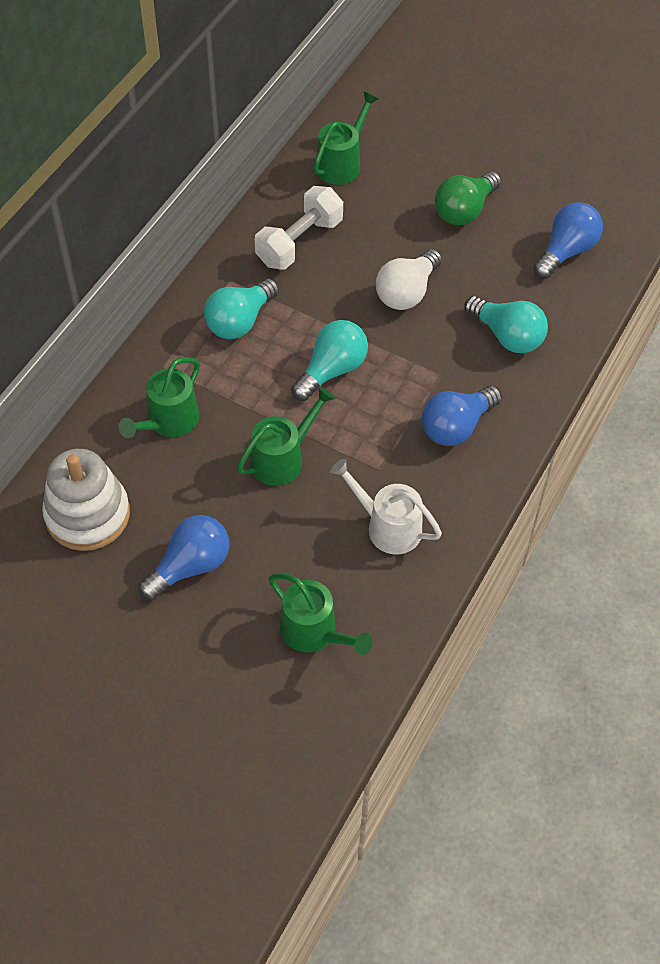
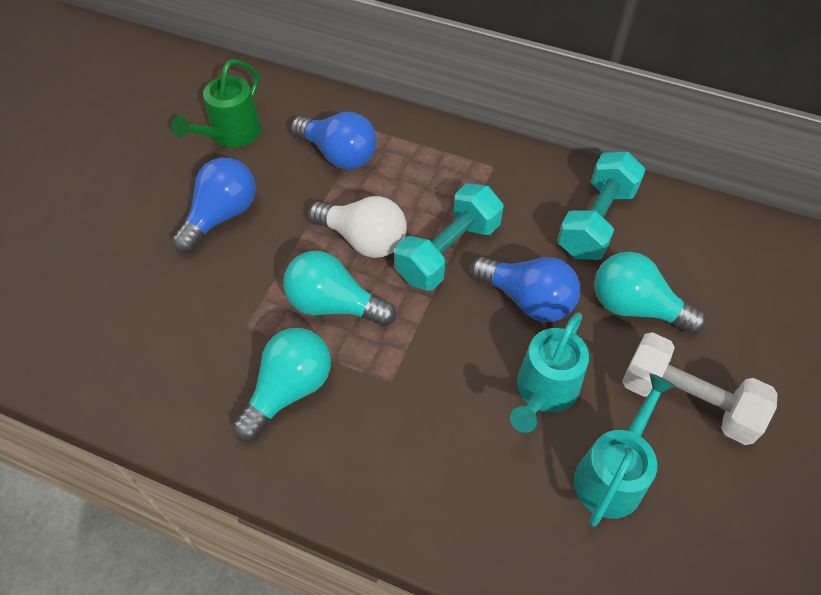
green light bulb: [435,171,501,225] = 1 -> none = 0
green watering can: [118,357,200,438] [237,386,335,486] [269,573,373,655] [313,92,378,185] = 4 -> [172,59,262,148] = 1
turquoise dumbbell: none = 0 -> [394,184,504,290] [557,152,646,260] = 2
turquoise watering can: none = 0 -> [510,313,589,433] [574,373,675,527] = 2
white stacking toy: [42,449,130,551] = 1 -> none = 0
white watering can: [330,458,442,554] = 1 -> none = 0

